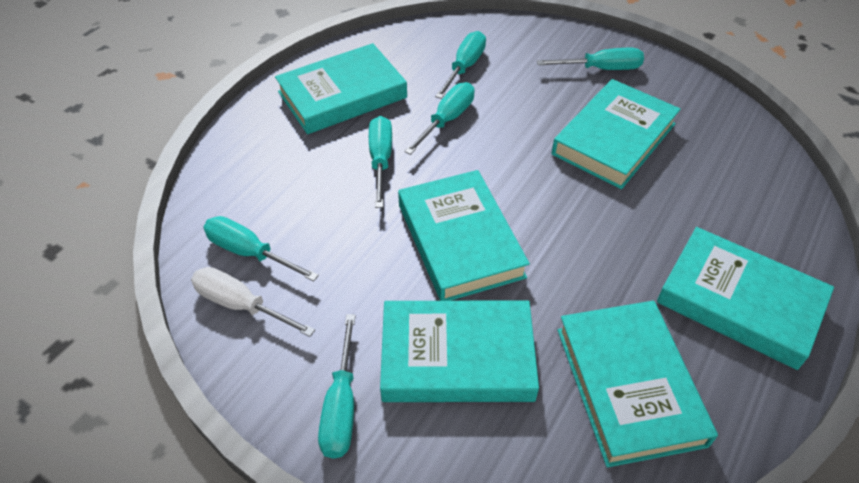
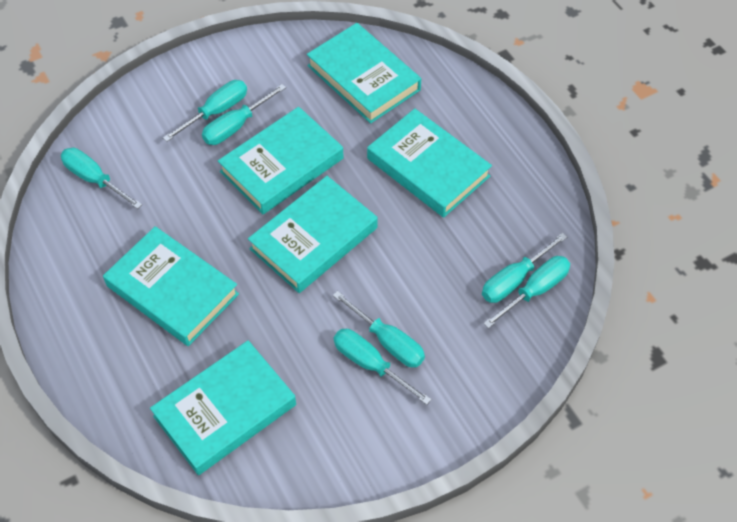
turquoise screwdriver: [203,216,319,282] [318,314,356,459] [369,116,392,208] [404,82,475,155] [435,31,486,99] [537,48,644,70] = 6 -> [61,148,142,209] [163,80,247,142] [202,84,286,145] [333,291,425,367] [334,329,432,405] [482,233,567,303] [483,256,570,328] = 7
white screwdriver: [191,267,315,337] = 1 -> none = 0

